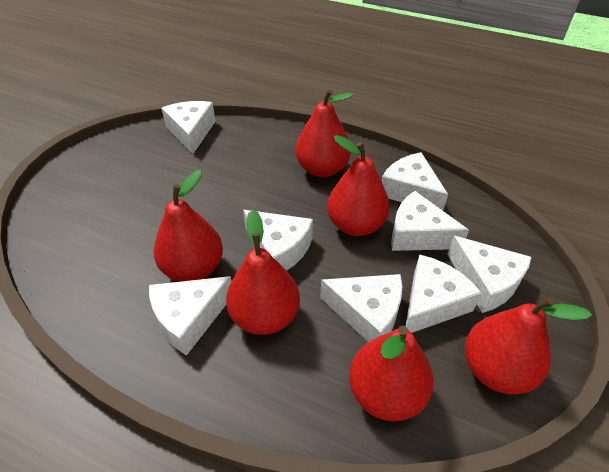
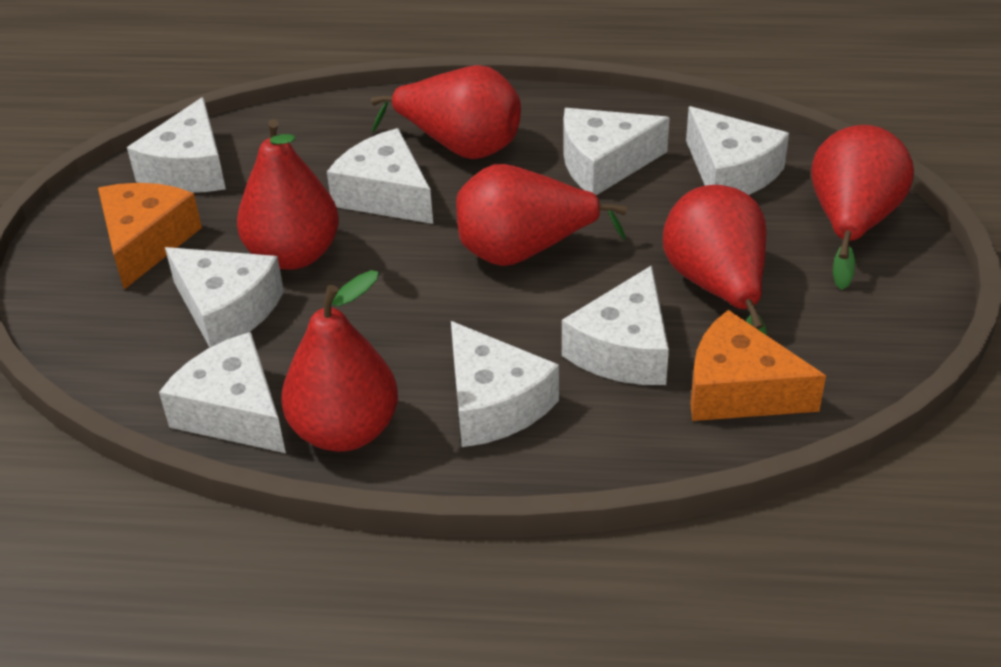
orange cheese: none = 0 -> [98,183,202,289] [690,310,826,421] = 2

